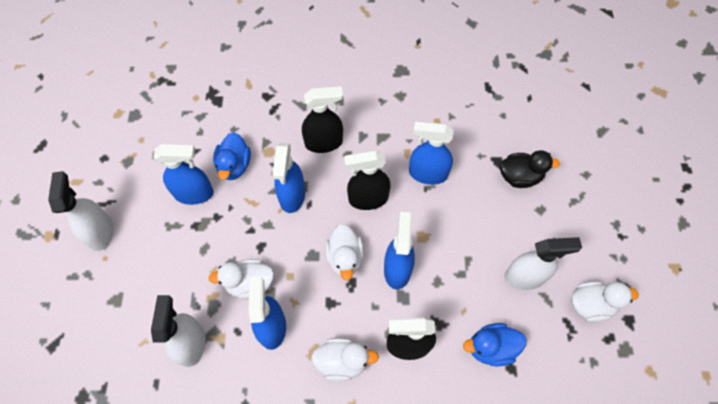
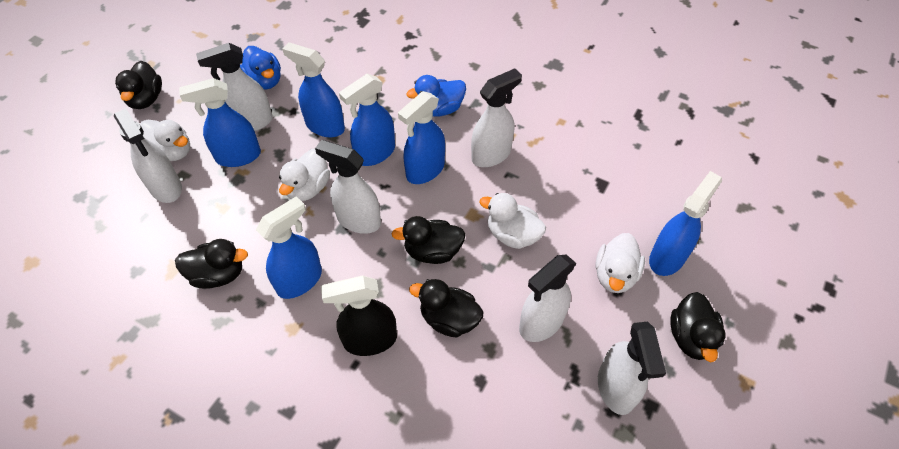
black duck: [500,150,560,188] = 1 -> [115,61,162,109] [175,239,248,289] [392,216,466,264] [409,279,483,338] [670,292,725,362] = 5
black spray bottle: [302,86,343,153] [344,150,390,210] [387,318,436,360] = 3 -> [321,276,397,356] = 1
blue spray bottle: [153,144,214,205] [249,276,286,350] [272,143,305,213] [384,212,415,290] [409,121,454,185] = 5 -> [179,78,261,167] [256,196,322,299] [282,42,345,138] [339,74,395,166] [398,91,445,184] [649,171,722,276] = 6
white spray bottle: [48,171,113,251] [151,295,206,367] [504,237,582,290] = 3 -> [114,108,182,203] [196,43,273,131] [315,140,381,234] [471,68,522,167] [519,254,576,342] [598,322,666,415] = 6

